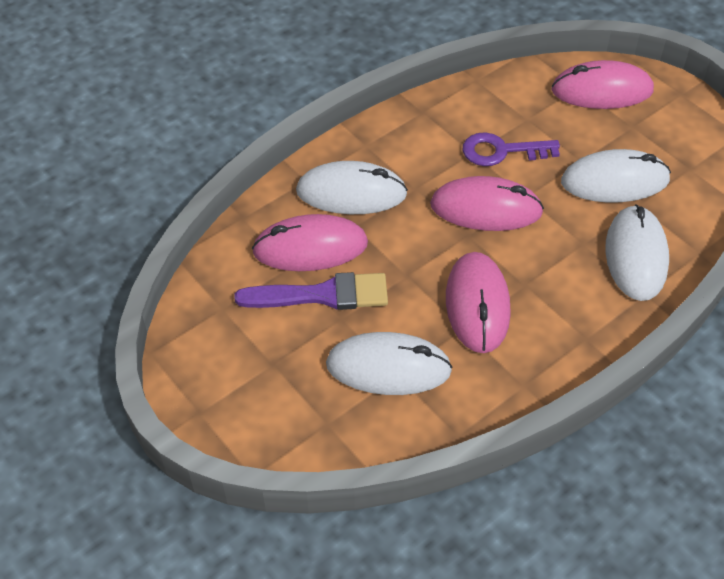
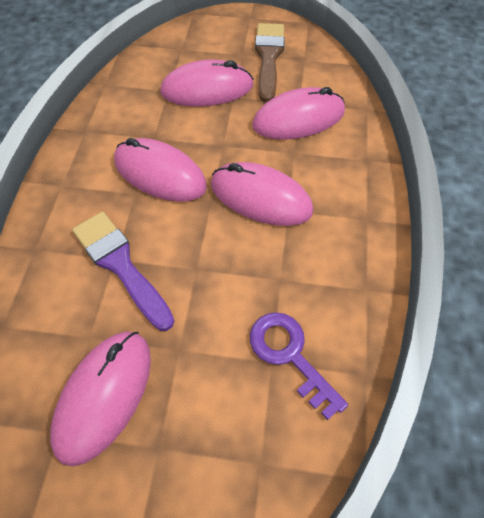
brown brush: none = 0 -> [255,23,285,102] = 1
pink mouse: [252,214,368,271] [430,176,544,231] [446,252,511,353] [551,60,654,109] = 4 -> [50,331,151,466] [114,138,207,202] [160,60,254,107] [211,162,313,226] [252,87,345,140] = 5
white mouse: [296,161,408,214] [326,332,453,395] [561,149,671,203] [605,205,669,301] = 4 -> none = 0

